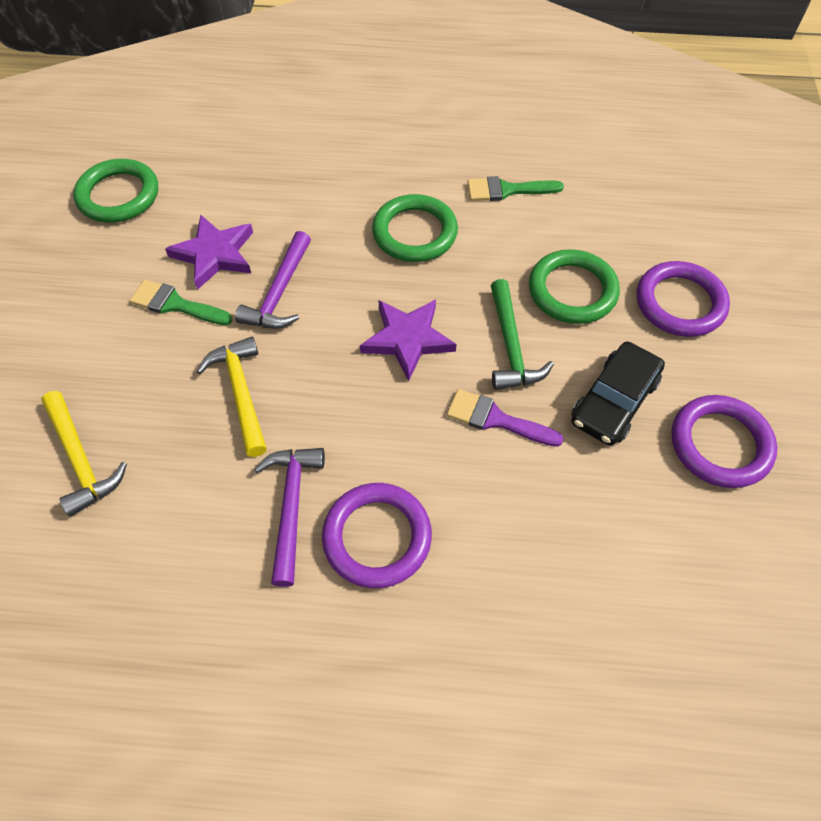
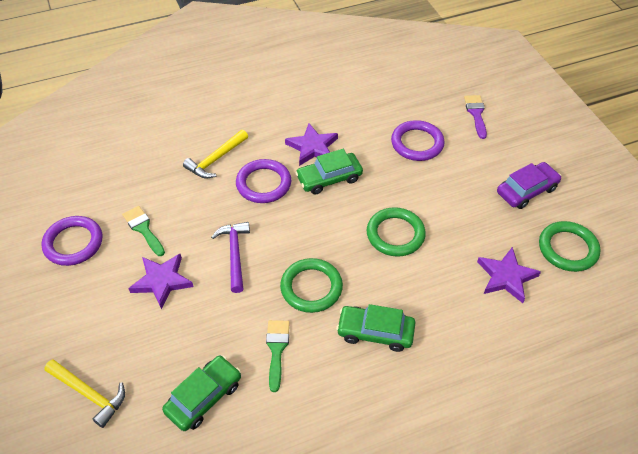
black car: [572,341,665,446] = 1 -> none = 0
green car: none = 0 -> [162,355,241,431] [295,149,363,195] [336,304,415,352] = 3
green hammer: [491,279,554,390] = 1 -> none = 0
purple car: none = 0 -> [497,162,561,209] = 1
purple hammer: [235,231,311,329] [254,448,325,587] = 2 -> [211,222,250,293] = 1
purple star: [165,215,253,290] [360,299,456,381] = 2 -> [128,254,194,310] [285,123,338,166] [477,247,541,303] = 3

